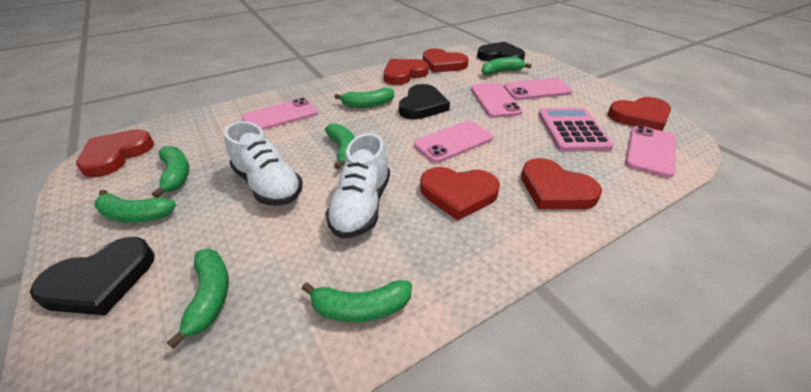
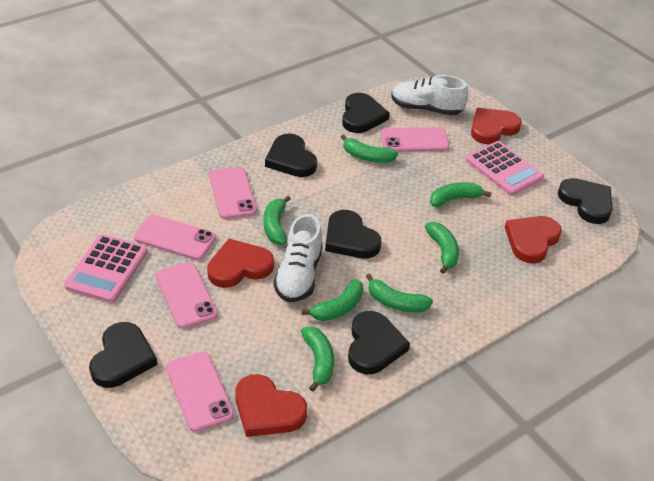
black heart: [30,237,154,315] [399,84,450,120] [477,42,525,61] = 3 -> [89,322,157,388] [265,133,317,177] [325,210,381,259] [342,93,390,133] [348,311,410,374] [558,178,613,224] = 6
pink calculator: [538,108,614,151] = 1 -> [64,234,148,303] [466,141,544,196] = 2
red heart: [76,129,154,178] [384,59,429,85] [420,167,500,221] [423,49,469,73] [521,158,602,209] [608,97,671,131] = 6 -> [207,239,274,288] [235,374,307,437] [471,108,522,144] [505,216,562,263] = 4

